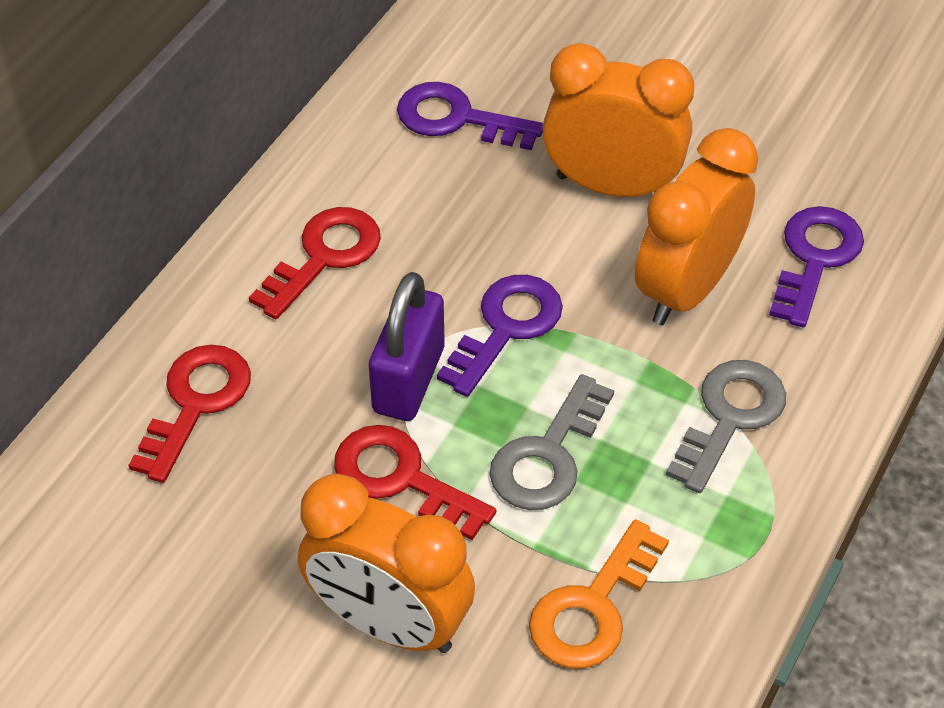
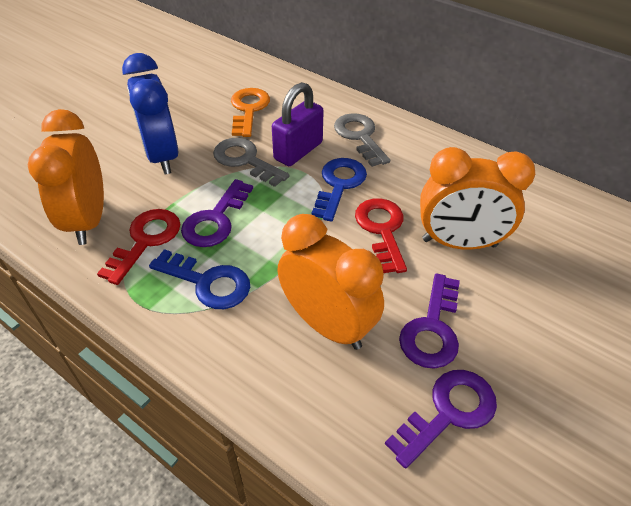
blue clock: none = 0 -> [122,53,178,174] = 1
blue key: none = 0 -> [149,249,250,309] [312,158,367,222] = 2
red key: [129,345,251,483] [249,207,381,319] [334,425,496,540] = 3 -> [97,209,180,285] [355,198,407,273] = 2

